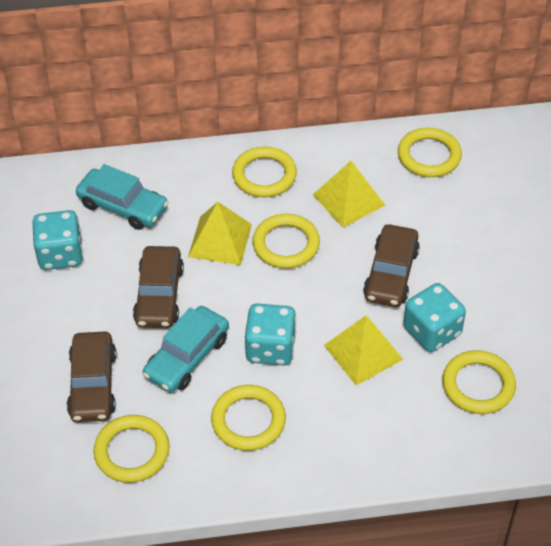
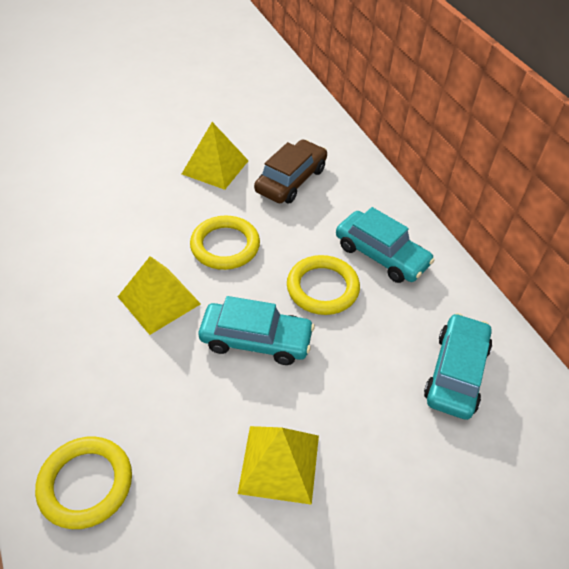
brown car: [67,332,117,422] [133,246,184,328] [363,224,420,307] = 3 -> [254,140,327,203] = 1
turquoise car: [76,164,169,230] [143,306,229,393] = 2 -> [199,296,315,365] [336,207,435,283] [424,313,492,420] = 3
turquoise dice: [33,210,83,270] [245,303,296,366] [403,283,466,352] = 3 -> none = 0
yellow ring: [93,415,170,483] [211,385,286,451] [232,147,297,197] [252,214,320,269] [398,128,462,177] [442,350,516,414] = 6 -> [35,436,132,529] [190,216,260,270] [287,255,360,315] = 3

